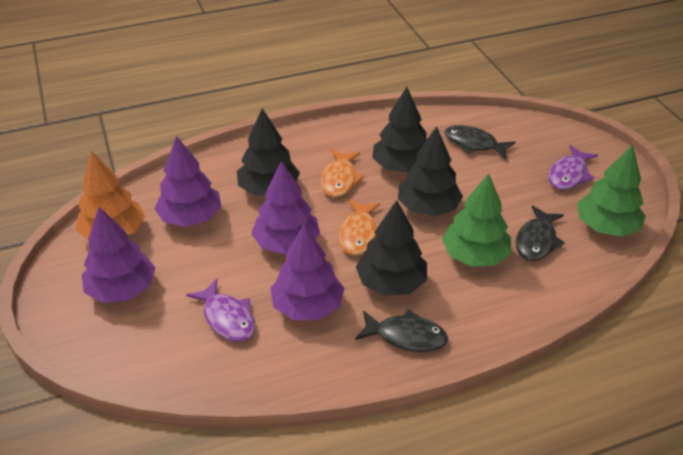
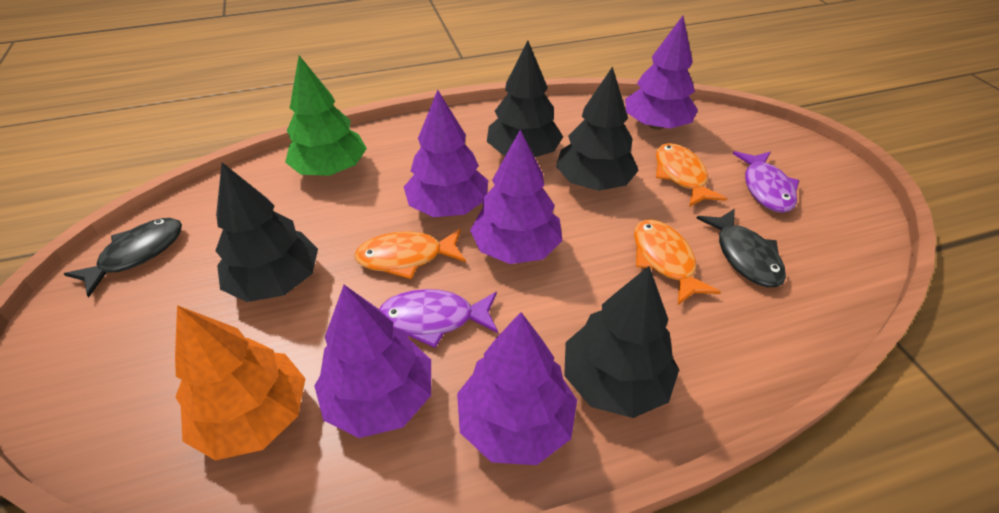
black fish: [355,309,448,352] [445,125,516,159] [516,206,565,261] = 3 -> [64,218,182,297] [696,209,786,287] = 2
green tree: [442,173,512,267] [577,145,646,237] = 2 -> [285,55,367,176] = 1
orange fish: [320,149,364,197] [339,200,380,255] = 2 -> [354,229,466,279] [634,220,721,305] [656,143,727,207] = 3
purple tree: [82,207,156,303] [154,136,221,227] [251,161,320,254] [270,224,344,320] = 4 -> [314,285,431,438] [404,90,488,217] [457,312,577,465] [470,130,563,264] [625,16,698,130] = 5

